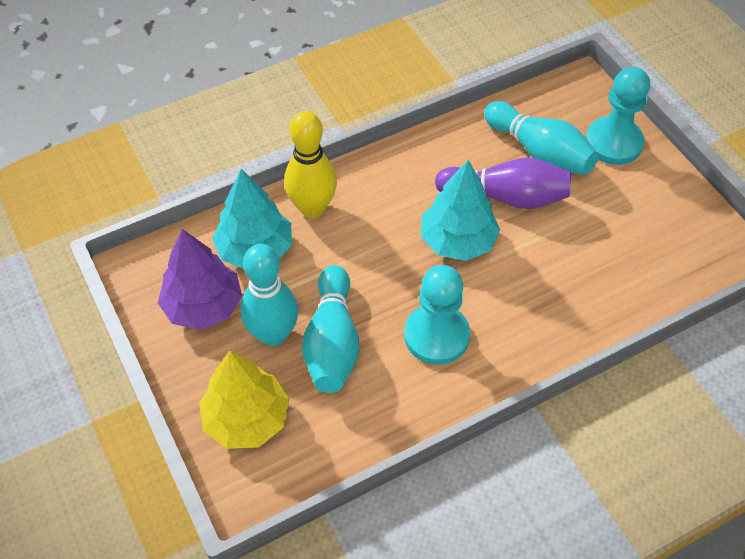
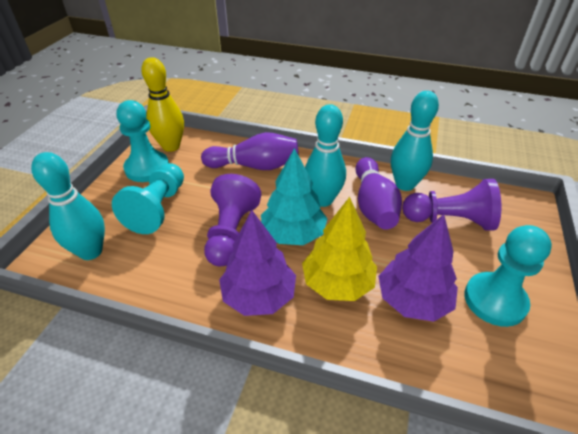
purple bowling pin: [435,157,571,209] = 1 -> [201,132,299,170] [355,157,402,229] = 2
purple pawn: none = 0 -> [204,174,262,266] [402,179,501,231] = 2
purple tree: [158,229,242,330] = 1 -> [219,210,296,316] [378,214,458,322] = 2
turquoise pawn: [404,265,470,365] [585,67,650,165] = 2 -> [112,163,184,234] [116,100,169,182] [464,225,552,327] = 3
turquoise tree: [212,169,292,269] [421,160,500,261] = 2 -> [261,148,328,245] = 1

